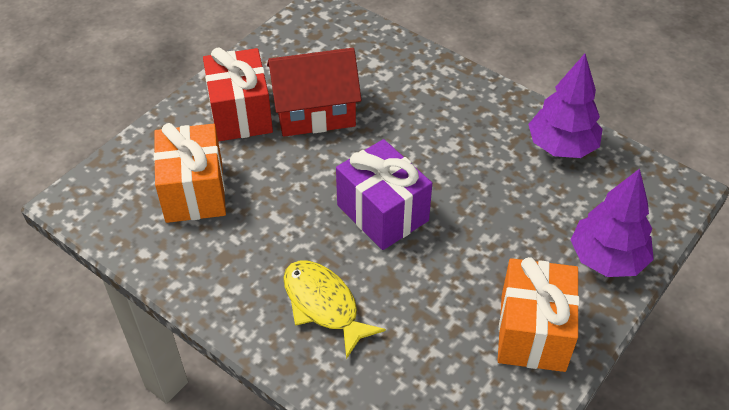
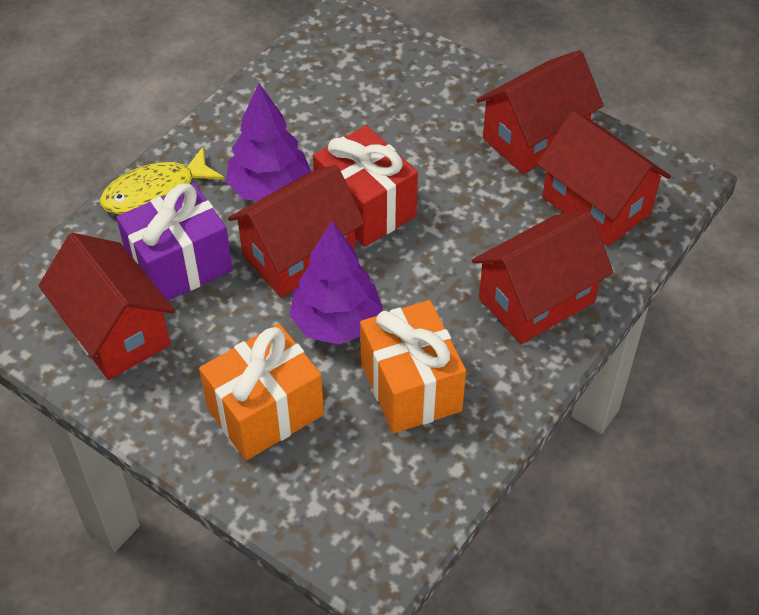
red house: [267,48,361,137] = 1 -> [39,233,175,380] [228,165,365,297] [472,211,614,344] [476,50,604,174] [537,111,671,246] = 5

